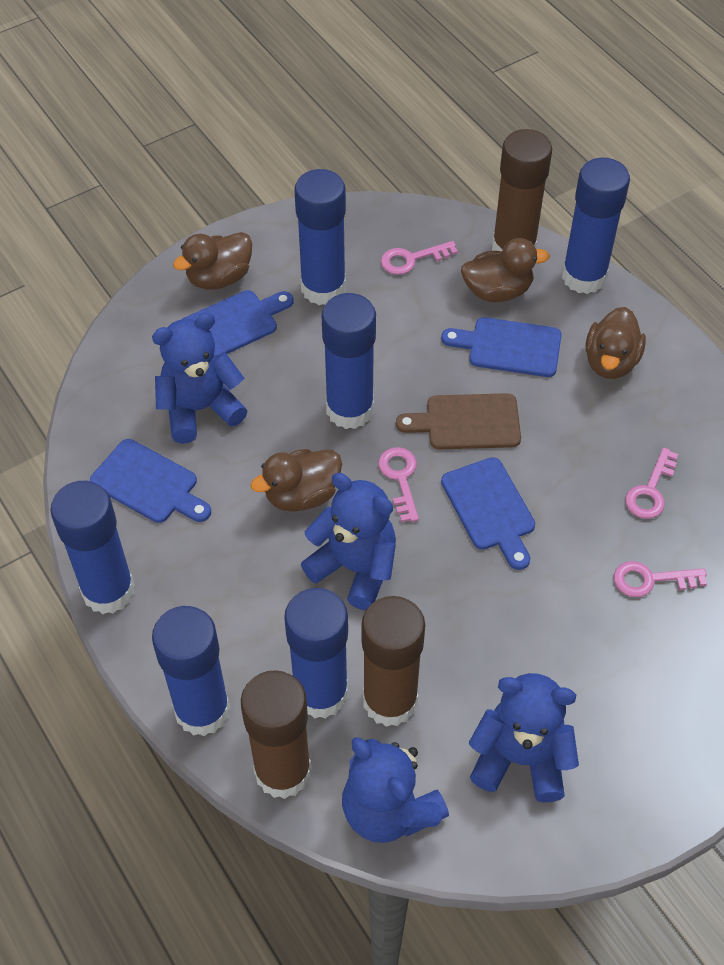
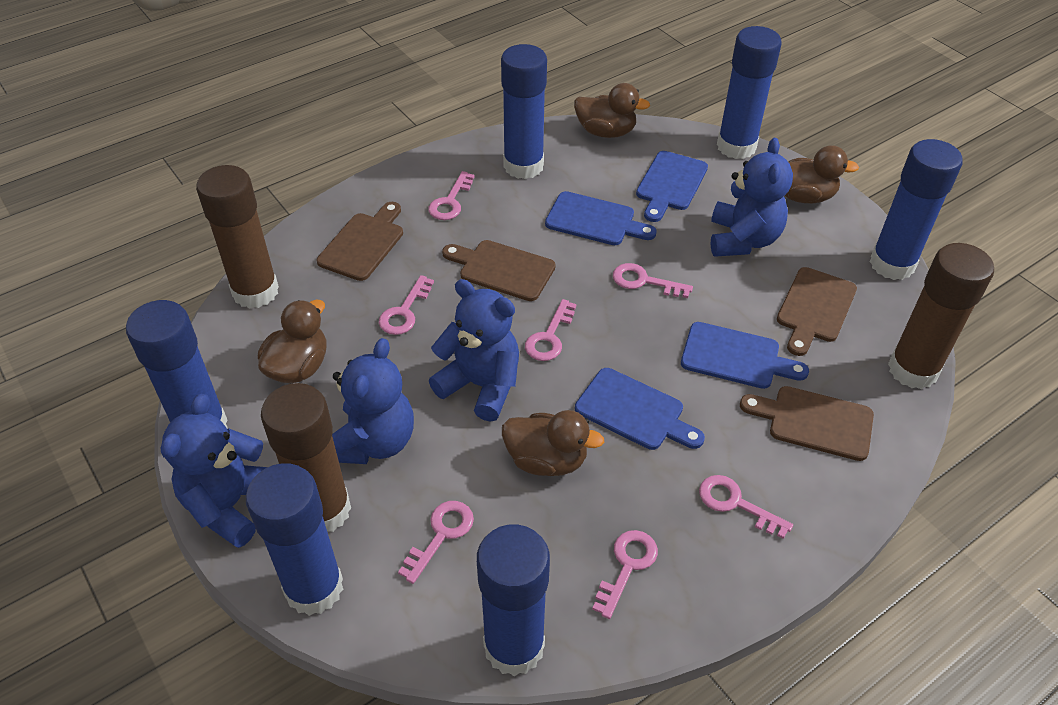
brown cutting board: [396,393,521,449] = 1 -> [317,202,403,281] [442,240,556,301] [740,386,874,461] [777,267,857,356] = 4
pink key: [378,447,419,522] [381,241,458,275] [614,561,707,597] [625,447,679,519] = 4 -> [379,275,434,335] [398,501,474,584] [428,171,475,220] [525,299,576,361] [592,530,658,619] [613,263,693,298] [699,475,793,539] = 7

